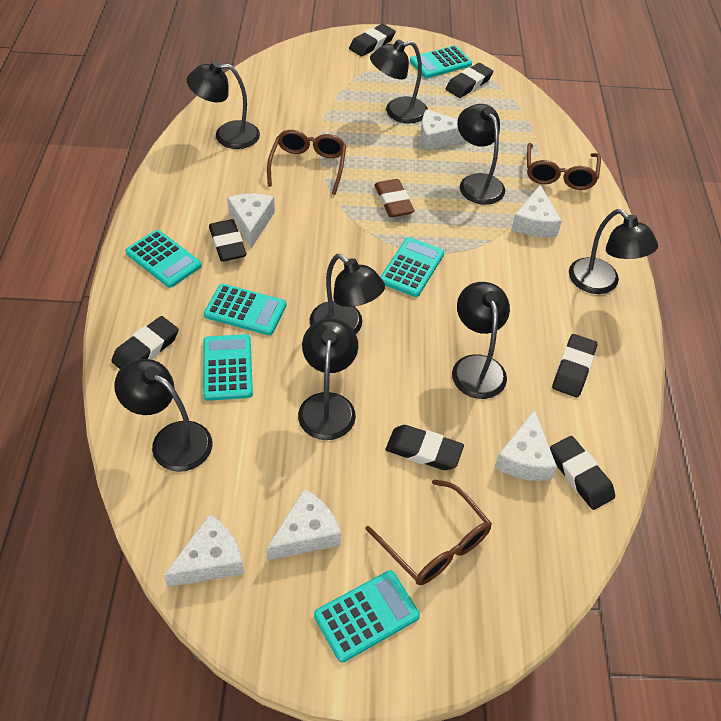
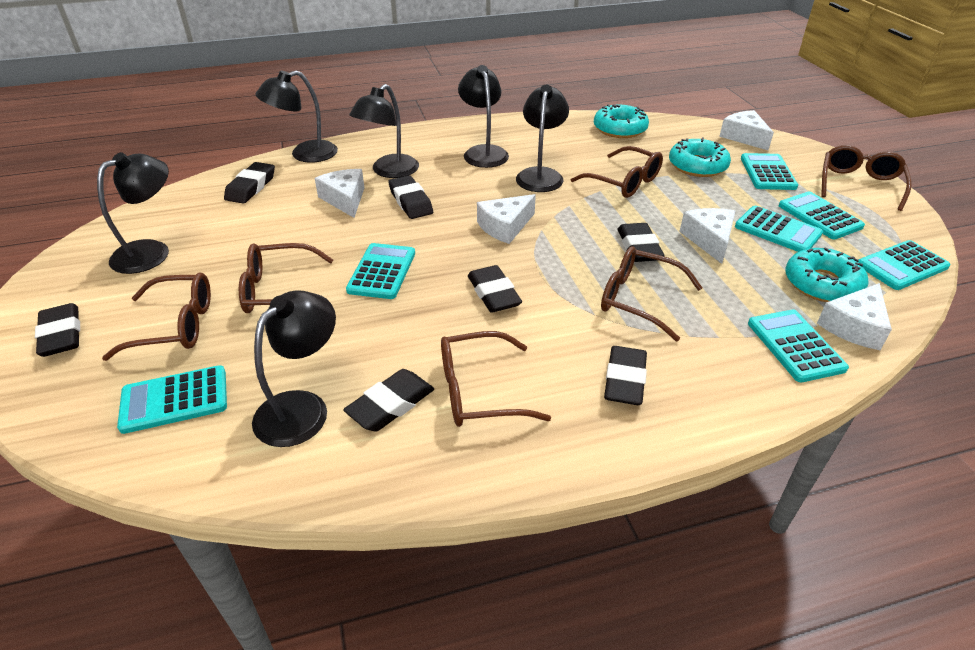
black lamp: [114,359,212,472] [187,61,260,149] [298,318,358,440] [310,254,385,334] [370,40,428,123] [452,282,510,399] [457,104,505,205] [569,209,658,294] = 8 -> [97,152,169,274] [252,290,336,447] [255,71,338,163] [349,84,419,178] [458,65,509,168] [516,85,569,192] = 6
brown eraser: [374,179,415,217] = 1 -> none = 0
brown glasses: [267,130,346,195] [365,479,492,585] [527,143,601,190] = 3 -> [102,272,211,361] [239,243,333,313] [441,331,551,427] [571,146,663,198] [601,246,702,342] [821,145,912,211] = 6
turquoise calculator: [125,230,202,288] [203,334,253,401] [204,284,286,335] [314,570,420,663] [380,237,444,297] [410,45,472,78] = 6 -> [117,365,227,434] [346,243,415,299] [735,206,823,252] [741,153,798,190] [748,309,849,382] [779,191,865,240] [858,240,950,290] = 7
turquoise donut: none = 0 -> [594,104,649,138] [669,137,731,177] [786,247,868,302] = 3
white cheese: [163,514,244,587] [227,194,275,248] [266,489,341,560] [420,109,466,151] [495,410,557,481] [511,185,562,237] = 6 -> [315,169,365,218] [477,194,536,244] [679,208,735,264] [719,110,774,150] [817,283,892,350] = 5

